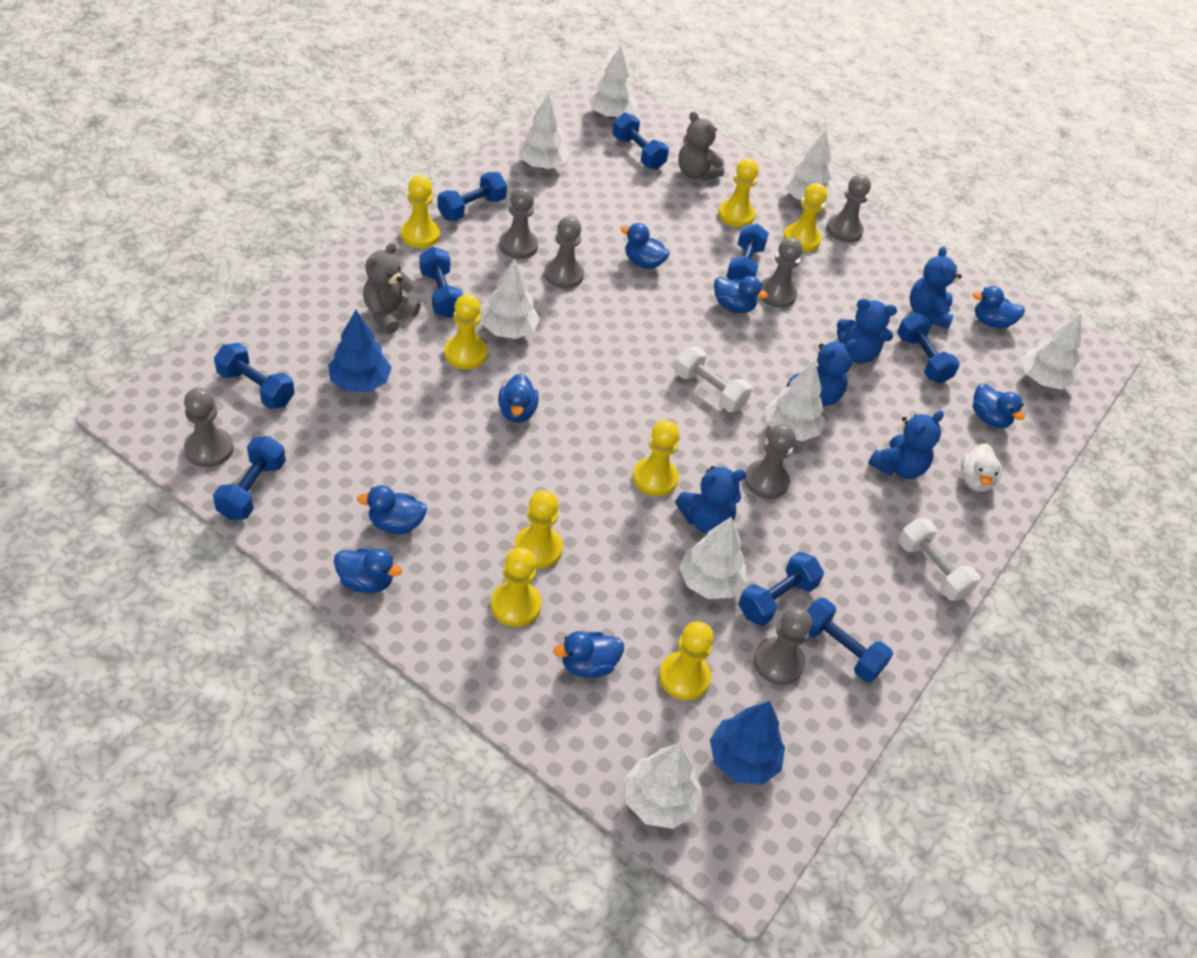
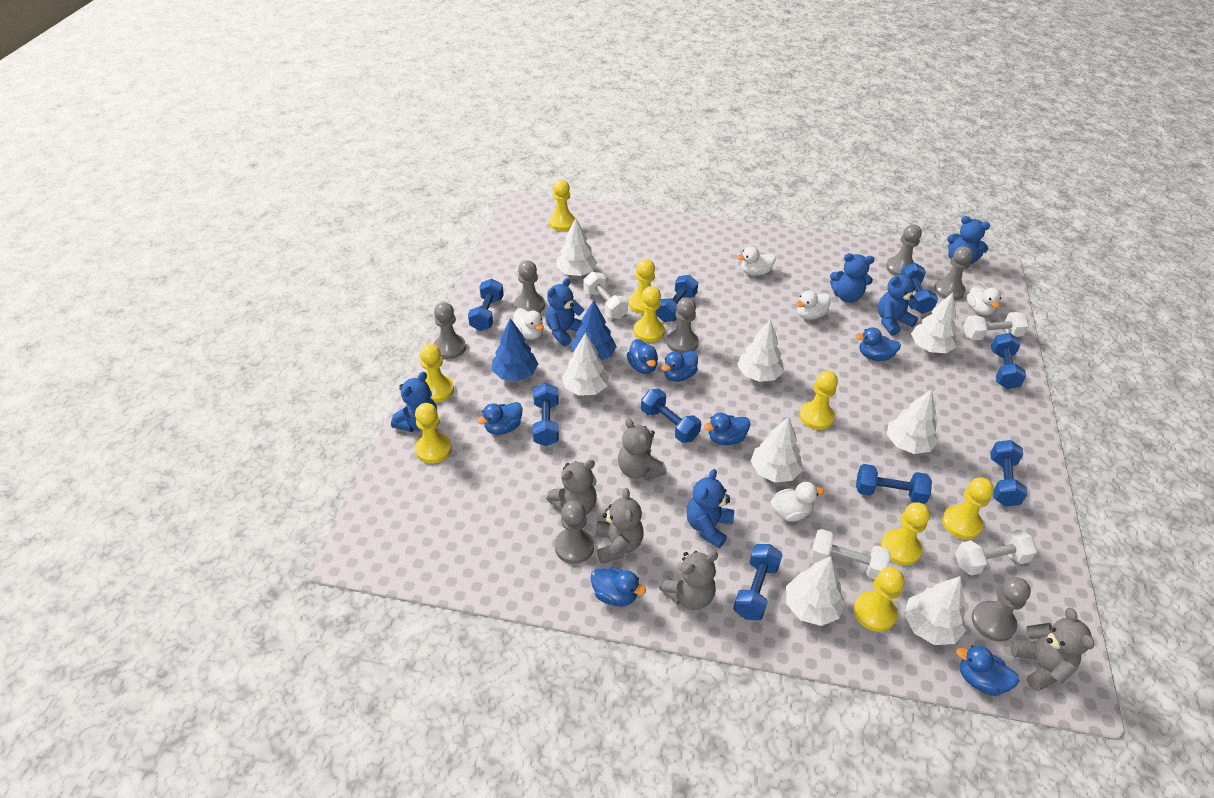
blue duck: [334,548,402,593] [357,485,427,534] [498,373,539,423] [553,631,624,678] [621,223,670,269] [714,276,768,313] [972,286,1025,328] [973,383,1025,428] = 8 -> [477,402,523,435] [591,567,646,606] [627,339,658,374] [661,351,698,382] [704,412,750,445] [856,327,901,361] [956,645,1019,696] = 7
blue teddy bear: [675,466,746,534] [787,339,857,406] [837,299,897,363] [868,410,944,479] [910,246,962,329] = 5 -> [391,371,437,432] [545,278,585,346] [686,469,734,548] [830,253,874,303] [878,270,919,336] [947,216,990,265] = 6
grey teddy bear: [363,242,421,334] [678,111,724,180] = 2 -> [546,460,597,515] [595,488,644,564] [618,418,666,480] [659,551,718,610] [1010,608,1094,691] = 5
white duck: [961,443,1002,492] = 1 -> [513,308,544,339] [737,246,776,276] [771,482,824,522] [796,290,831,320] [967,283,1001,316] = 5
white dumbbell: [674,347,752,412] [898,518,981,601] = 2 -> [583,272,628,319] [810,529,890,579] [955,530,1037,576] [964,312,1029,340] = 4
yellow pawn: [401,175,440,248] [445,294,487,369] [491,547,541,627] [514,490,563,568] [633,420,680,496] [659,621,714,700] [718,158,759,227] [784,183,827,252] = 8 -> [415,403,452,464] [420,344,454,402] [549,180,575,231] [629,259,655,314] [633,286,665,342] [799,371,838,430] [854,567,904,632] [881,502,930,565] [942,477,994,540] = 9

